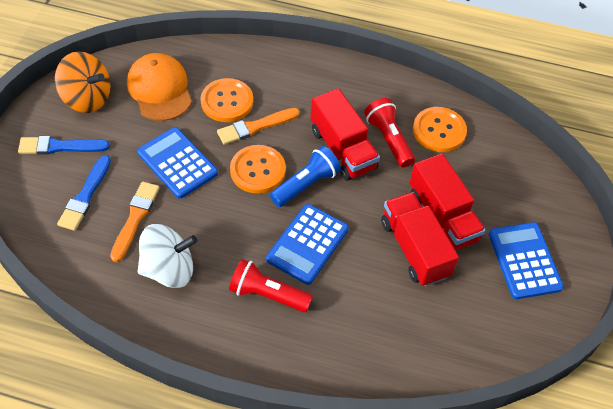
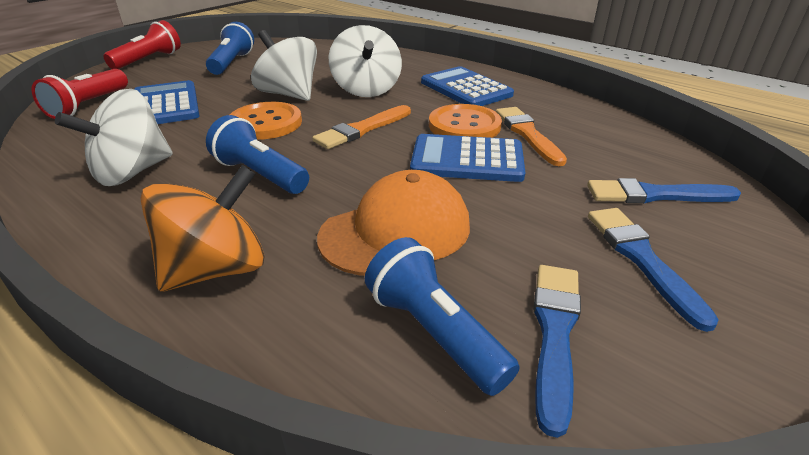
blue brush: [18,136,110,155] [57,155,111,231] = 2 -> [534,265,581,438] [587,178,741,203] [588,208,719,332] = 3
blue flashlight: [270,146,341,207] = 1 -> [206,22,254,75] [206,115,309,194] [365,237,520,396] = 3
orange button: [200,78,253,122] [230,145,286,194] [413,107,467,152] = 3 -> [230,102,302,140] [429,104,502,138] = 2
red truck: [310,88,380,181] [381,192,459,286] [410,154,485,250] = 3 -> none = 0
white spinning top: [138,224,197,288] = 1 -> [55,89,173,186] [251,30,317,101] [329,25,402,97] = 3

